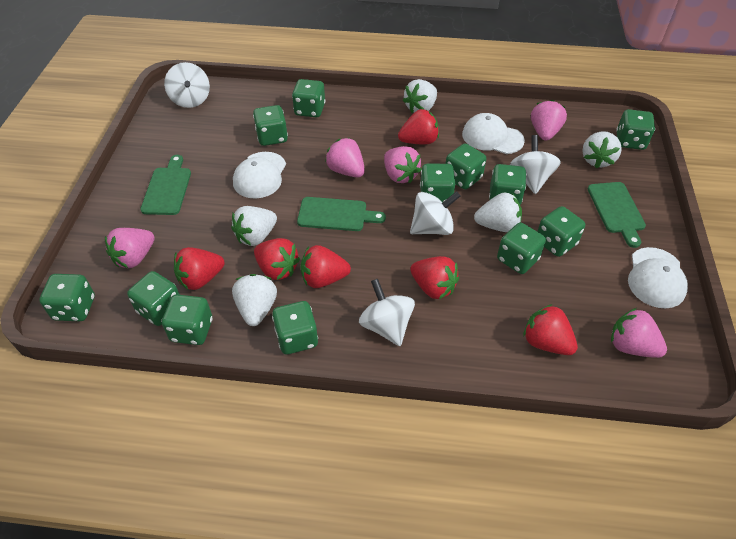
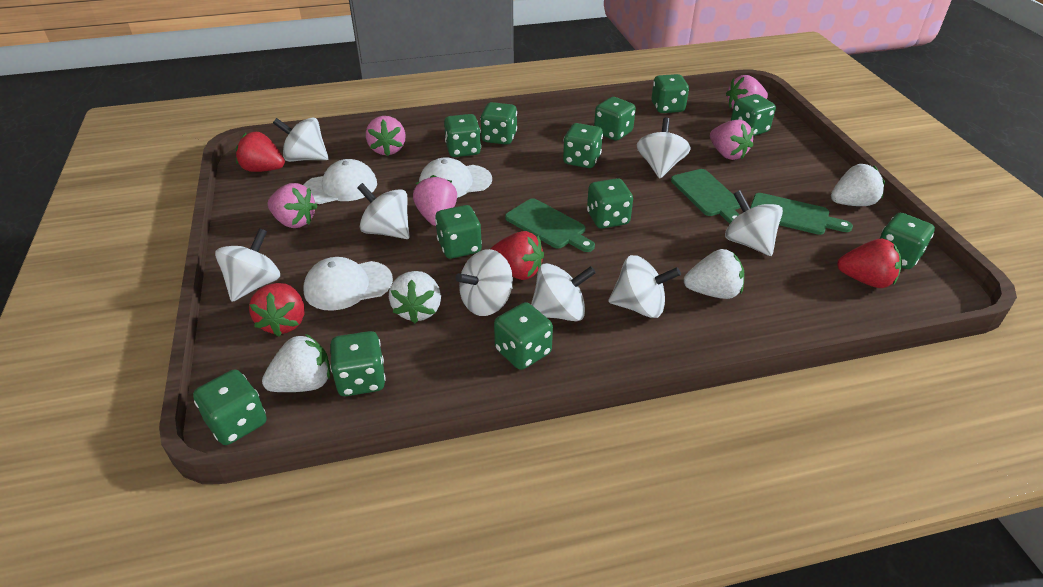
red strawberry: [174,247,224,290] [254,238,300,280] [301,245,351,288] [398,109,439,144] [410,256,459,299] [523,304,578,355] = 6 -> [236,132,285,172] [249,283,304,336] [491,231,544,280] [837,239,902,288] = 4
white spinning top: [164,62,210,108] [359,279,415,346] [410,191,460,235] [510,135,561,194] = 4 -> [215,228,280,302] [273,117,329,162] [357,183,410,239] [455,249,513,316] [531,263,596,321] [608,255,681,318] [637,118,690,178] [725,190,783,256] = 8
white strawberry: [231,206,277,246] [232,274,277,326] [403,79,437,113] [474,192,522,232] [582,131,622,168] = 5 -> [262,334,330,392] [389,271,441,323] [684,249,744,299] [831,164,885,206] = 4

